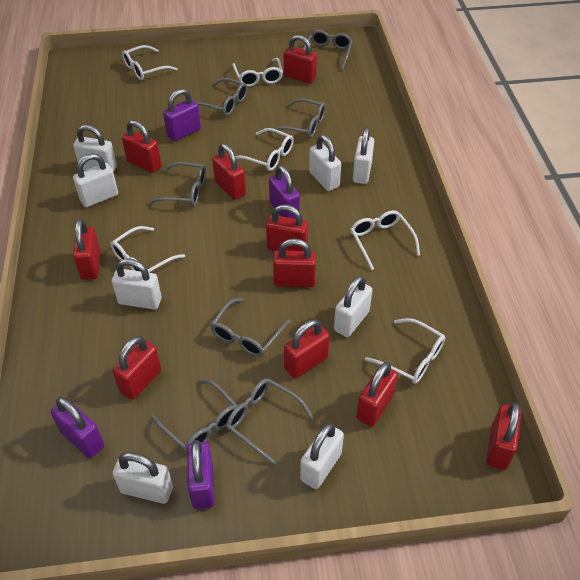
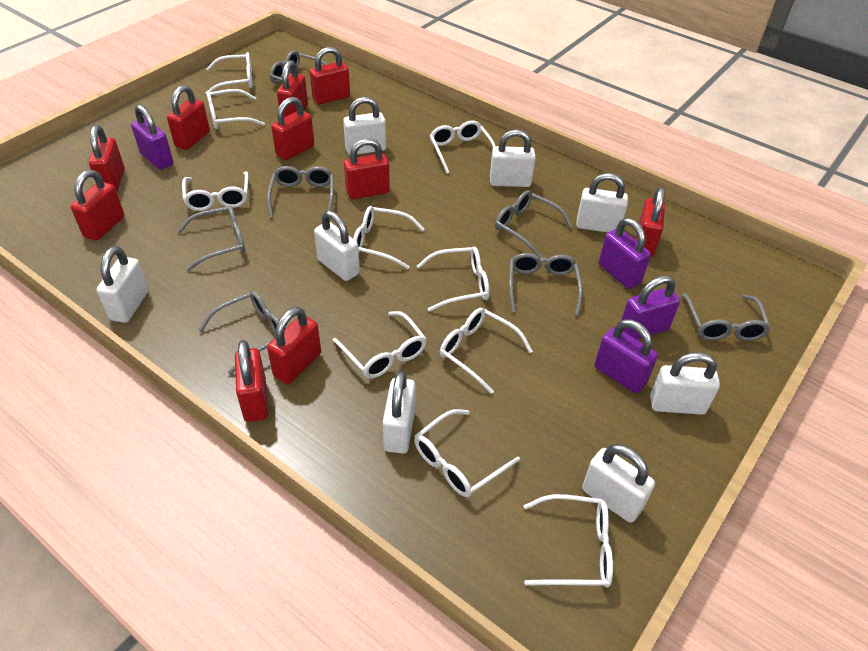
white glasses: [110,226,185,273] [122,45,178,80] [232,58,283,87] [235,128,294,171] [351,210,420,270] [365,318,445,384] = 6 -> [182,171,249,211] [206,52,253,92] [206,89,265,129] [333,311,427,378] [353,206,424,269] [414,409,520,497] [417,247,489,312] [430,120,495,174] [440,308,533,394] [523,494,613,588] = 10

